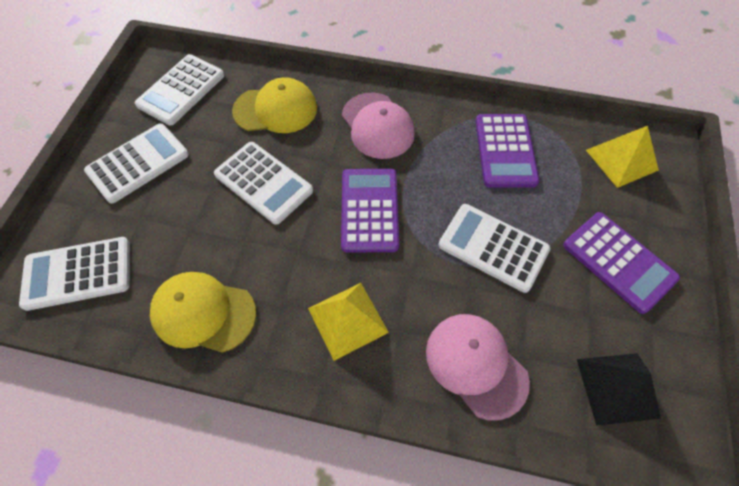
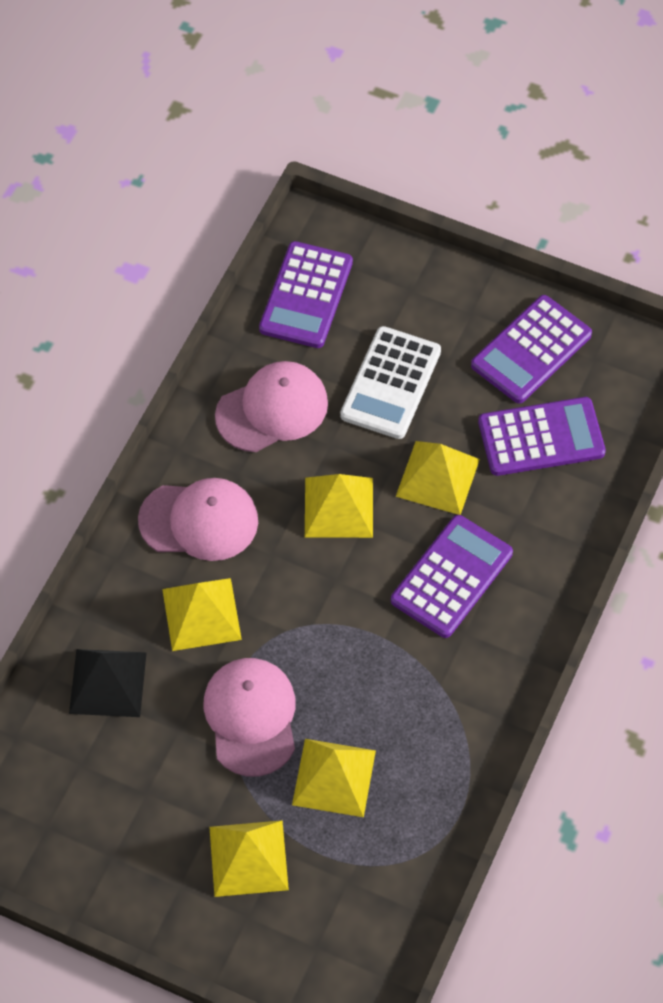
pink cap: [342,92,415,159] [426,314,530,421] = 2 -> [138,478,258,561] [203,658,296,777] [215,361,328,452] = 3
purple calculator: [341,169,399,253] [476,114,539,188] [563,212,680,314] = 3 -> [259,241,353,348] [391,515,513,638] [471,295,592,404] [478,397,606,476] = 4
white calculator: [19,237,130,311] [84,123,189,204] [135,54,224,126] [214,142,313,225] [438,204,550,293] = 5 -> [340,326,441,439] = 1
yellow cap: [150,272,256,353] [232,77,317,133] = 2 -> none = 0
yellow pyramid: [308,283,389,361] [586,126,659,188] = 2 -> [162,578,242,651] [209,820,289,897] [292,739,376,817] [305,474,373,538] [396,441,480,515] = 5

